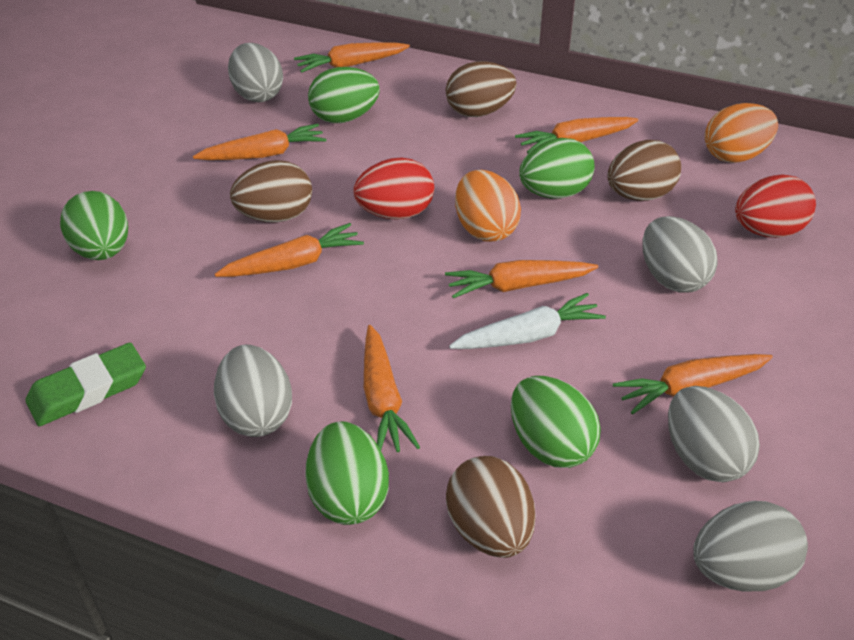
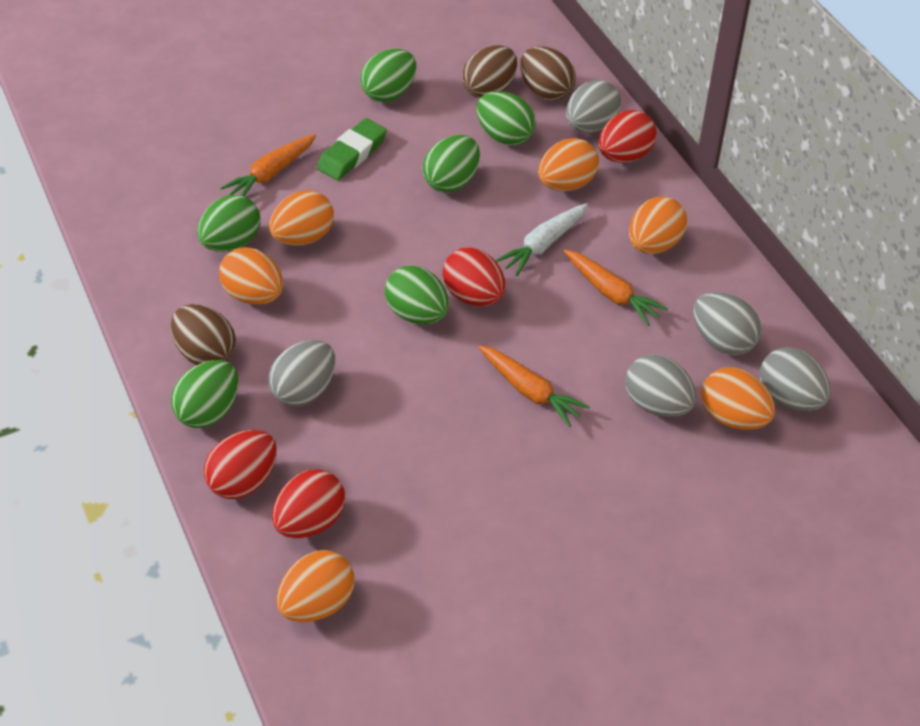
brown egg: [230,160,312,223] [446,61,516,117] [446,456,536,558] [607,140,681,201] = 4 -> [171,304,236,365] [462,45,517,98] [520,46,576,100] = 3
green egg: [60,191,128,260] [305,421,389,525] [308,67,380,123] [511,376,601,468] [519,138,595,199] = 5 -> [171,360,239,428] [197,195,260,252] [360,49,416,102] [385,265,449,324] [423,135,480,193] [477,91,536,146] = 6
orange carrot: [193,124,327,160] [215,223,364,277] [294,42,410,73] [364,325,420,452] [445,260,598,298] [515,117,638,153] [613,354,773,415] = 7 -> [221,134,316,196] [478,345,590,427] [564,249,668,326] = 3
orange egg: [455,170,521,242] [705,103,778,163] = 2 -> [219,247,283,305] [269,190,334,246] [276,550,355,622] [538,138,599,191] [629,197,687,254] [701,367,775,430] = 6
red egg: [354,158,434,220] [735,174,816,238] = 2 -> [204,430,277,499] [272,469,345,539] [442,247,505,306] [599,110,657,163] = 4

